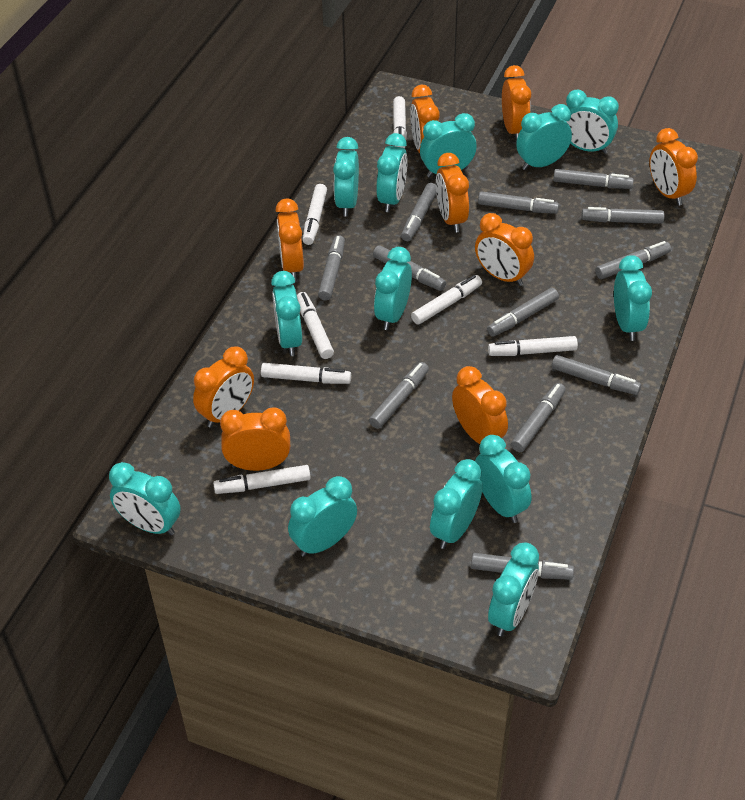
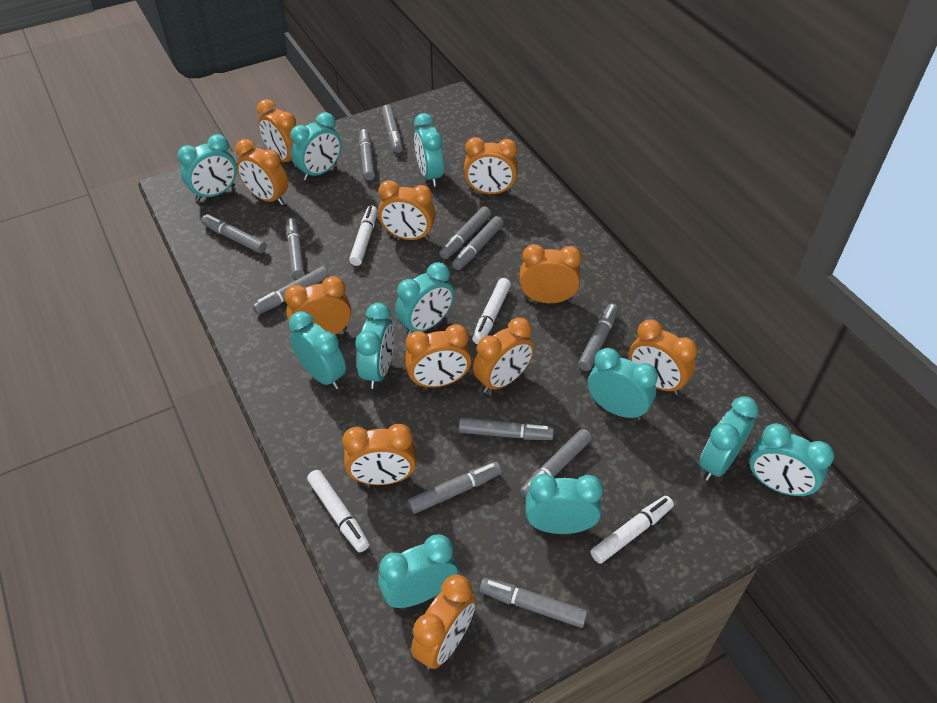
orange clock: [193,346,254,428] [220,407,290,471] [275,199,304,281] [410,85,440,153] [436,153,469,233] [452,366,508,444] [475,213,534,286] [502,65,531,142] [649,128,698,206] = 9 -> [235,139,288,205] [257,99,296,167] [284,276,351,335] [342,424,417,485] [378,180,436,241] [405,324,472,387] [411,575,476,669] [464,137,518,194] [473,317,534,393] [520,244,582,303] [629,319,697,395] = 11
turquoise clock: [109,462,181,535] [271,271,302,356] [288,476,357,557] [333,137,359,217] [374,247,412,330] [376,133,408,212] [420,113,477,178] [430,459,482,549] [475,435,531,523] [488,542,539,637] [516,104,572,170] [566,90,619,154] [614,255,652,341] = 13 -> [177,134,237,201] [289,311,346,389] [290,112,342,181] [355,303,394,389] [378,534,458,608] [395,262,454,336] [414,113,444,187] [526,474,603,534] [588,348,658,420] [699,396,759,481] [749,423,834,498] = 11
white marker: [213,465,310,494] [261,363,351,384] [297,292,334,359] [303,184,327,245] [393,96,407,149] [411,275,482,325] [488,336,578,356] = 7 -> [307,470,369,552] [349,206,377,266] [472,278,511,344] [590,496,674,564] = 4

